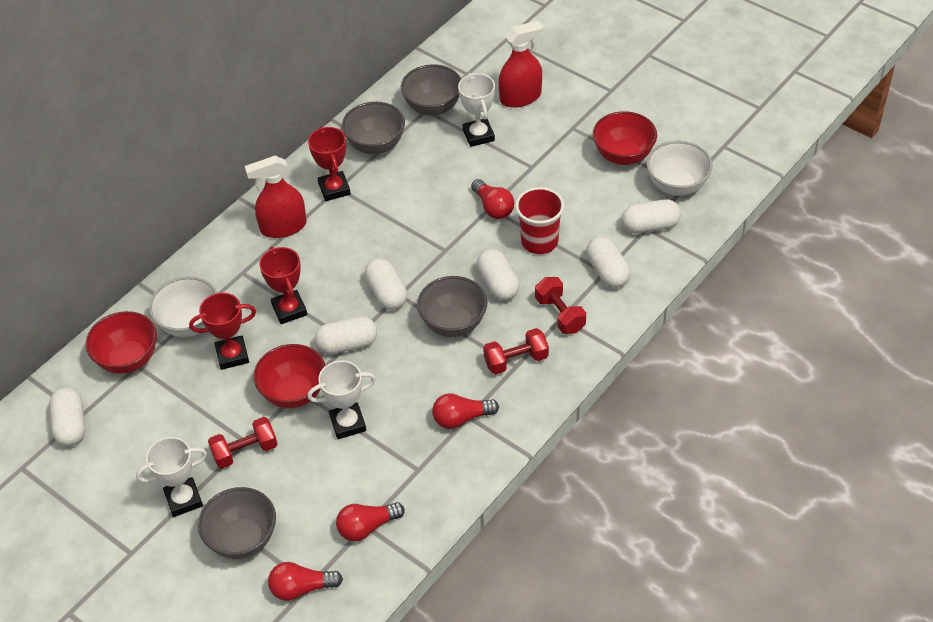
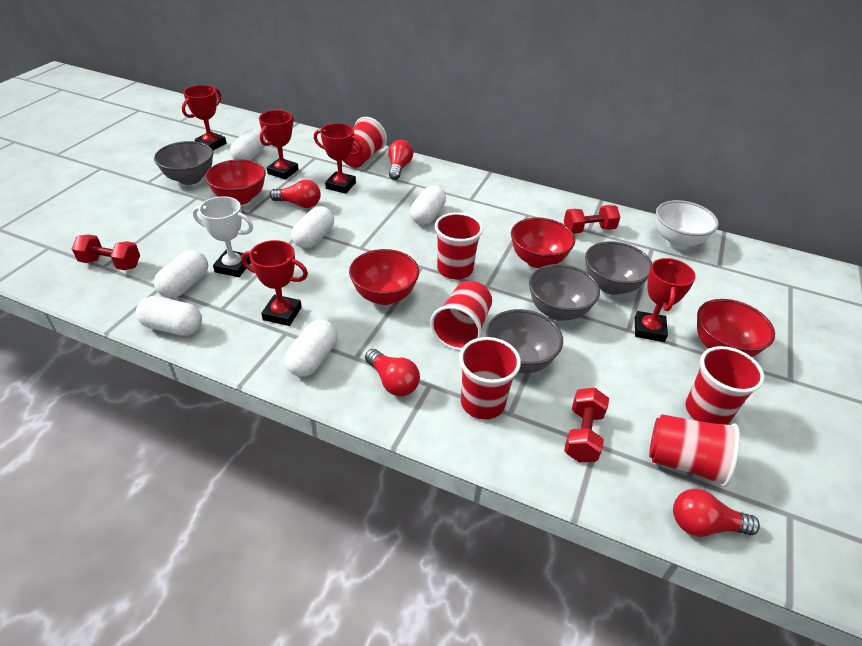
red bowl: [85,311,157,374] [253,344,325,408] [593,111,657,165] = 3 -> [205,159,266,205] [349,249,419,305] [511,217,575,268] [697,299,775,357] = 4
red cup: [515,187,564,254] = 1 -> [343,117,387,168] [430,281,492,351] [435,212,483,279] [459,337,521,419] [649,414,740,487] [685,346,765,425] = 6
red spray bottle: [245,156,307,238] [499,20,543,108] = 2 -> none = 0
red trophy: [189,293,256,370] [259,247,307,324] [308,126,351,201] = 3 -> [182,85,226,150] [241,240,308,326] [259,110,299,180] [314,123,363,194] [635,258,696,342] = 5
white bowl: [149,276,217,337] [646,141,713,196] = 2 -> [656,200,719,248] = 1
white trophy: [136,437,207,517] [307,361,376,439] [458,73,495,147] = 3 -> [192,196,253,277] = 1

